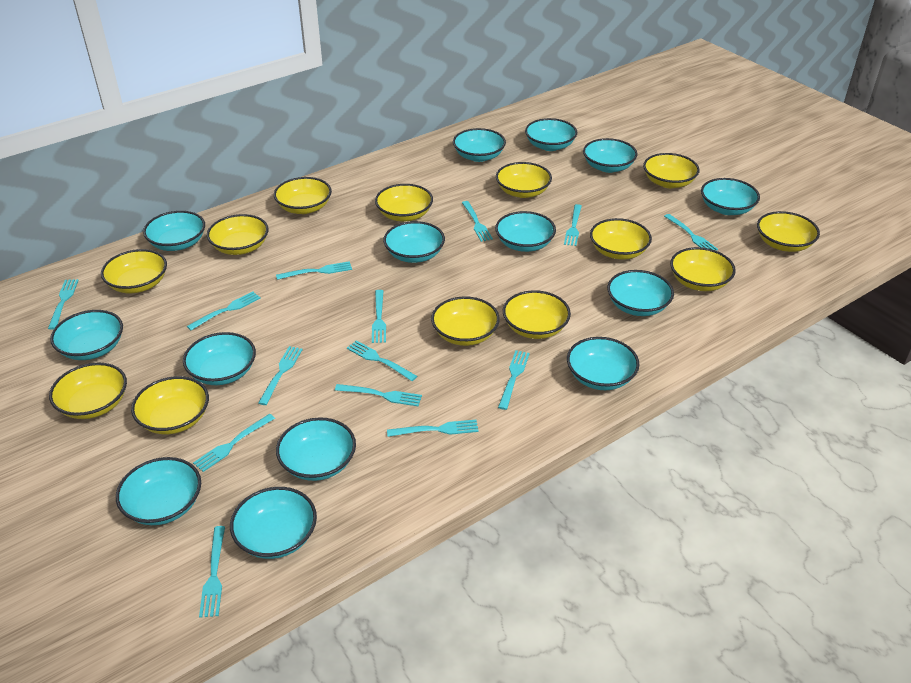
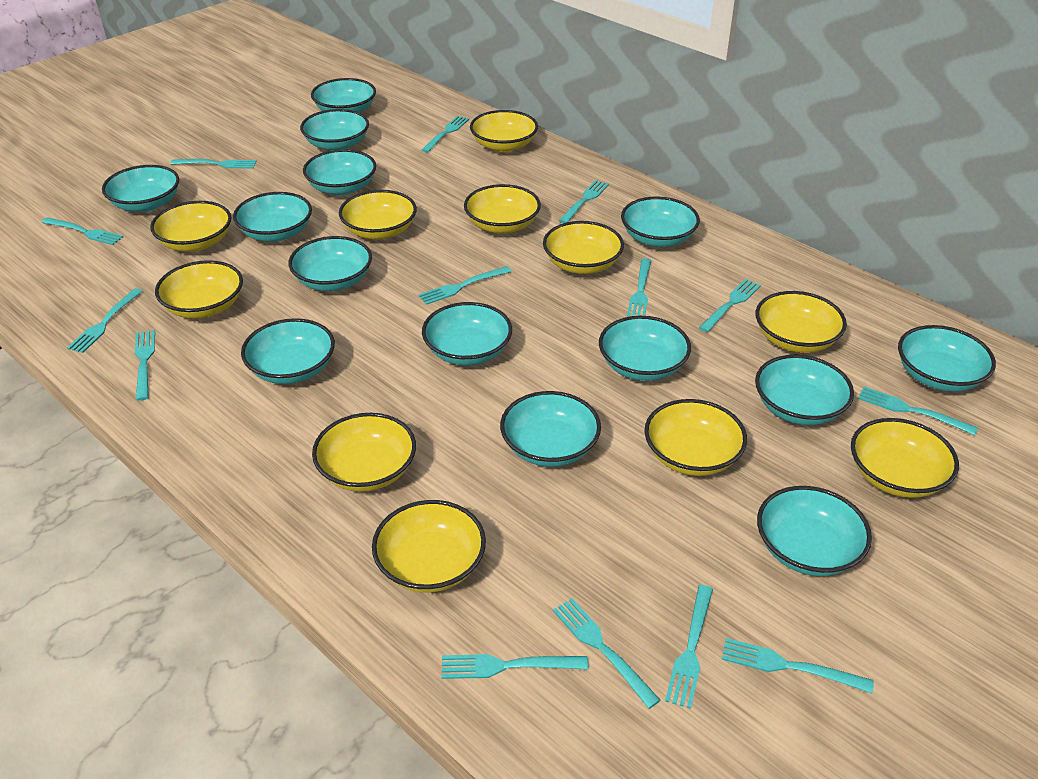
yellow bowl: [49,363,127,419] [101,249,167,293] [131,376,209,434] [207,214,269,255] [274,177,332,214] [375,184,433,221] [431,296,500,346] [496,162,552,198] [503,290,571,339] [590,218,652,260] [643,153,700,188] [670,247,736,291] [757,211,820,252] = 13 -> [150,201,231,252] [155,260,243,319] [312,413,416,492] [339,190,417,240] [372,500,486,593] [464,184,541,234] [470,110,538,152] [543,221,624,274] [644,399,747,476] [756,291,847,353] [851,418,959,498] = 11

